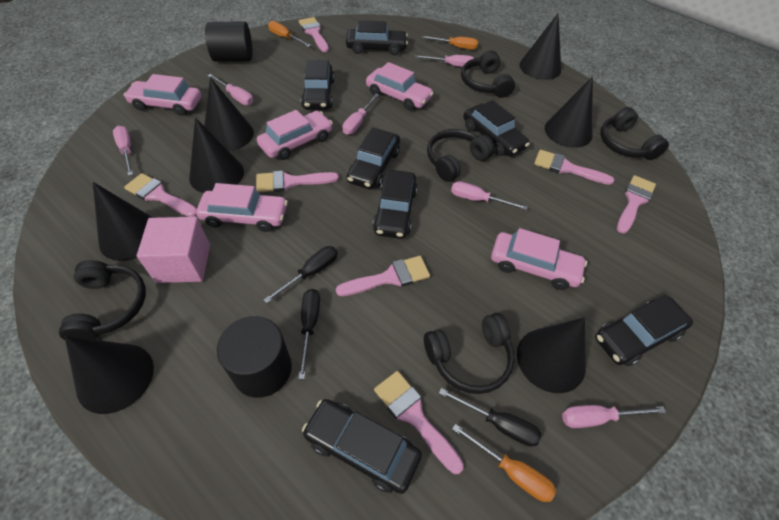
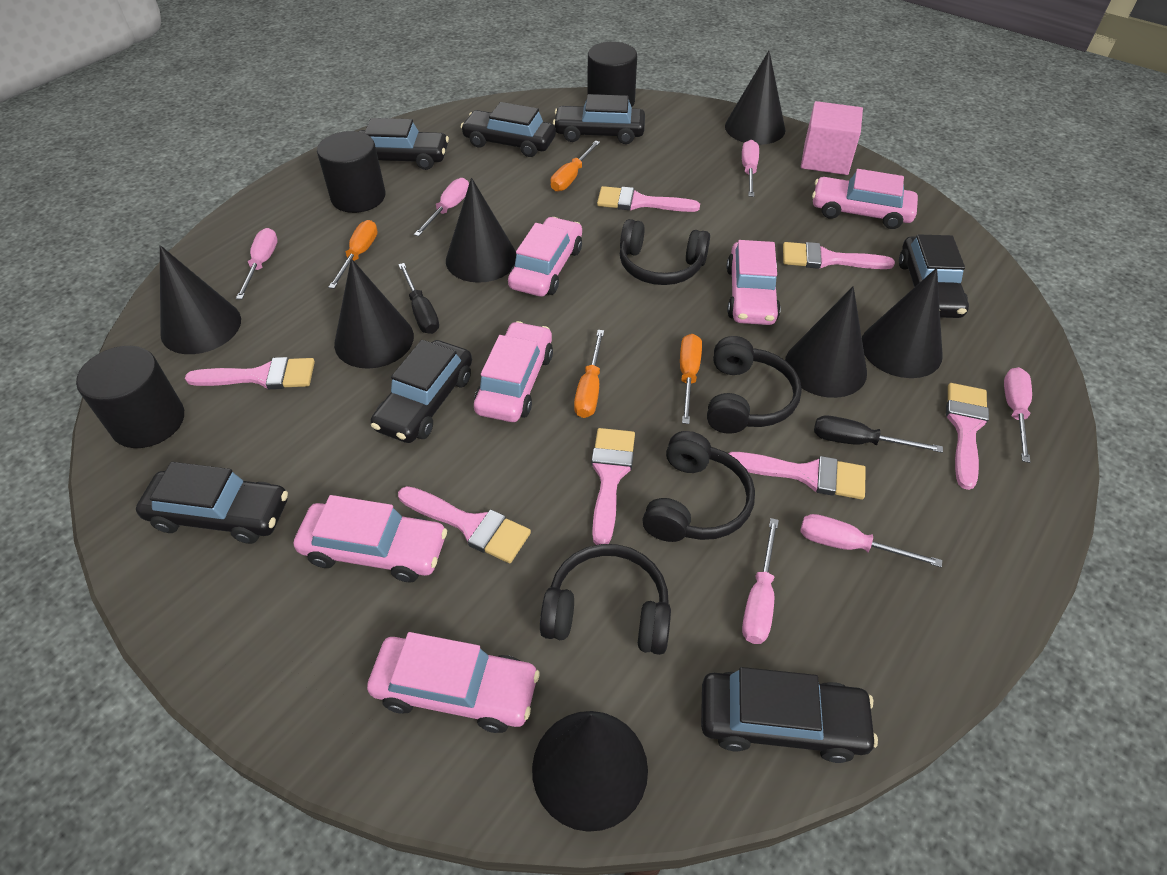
black cylinder: [205,21,253,62] [217,316,292,398] = 2 -> [76,346,184,448] [317,131,386,213] [588,42,637,107] = 3
black headphones: [59,260,146,340] [424,313,515,394] [427,129,495,182] [461,51,515,98] [600,107,669,160] = 5 -> [540,544,671,655] [620,219,710,285] [642,431,755,542] [707,336,802,434] = 4
black screwdriver: [264,246,338,303] [298,289,320,379] [439,388,542,447] = 3 -> [398,263,439,334] [814,416,943,453] = 2
orange screwdriver: [268,21,311,47] [421,36,478,50] [452,424,556,502] = 3 -> [328,220,378,289] [550,141,600,192] [574,330,604,418] [680,334,702,424] = 4
pink car: [124,74,201,116] [196,183,288,232] [257,110,333,160] [366,62,434,110] [491,228,587,290] = 5 -> [294,495,447,583] [367,632,540,733] [474,321,553,422] [508,217,582,296] [726,240,781,325] [812,169,918,229] = 6

